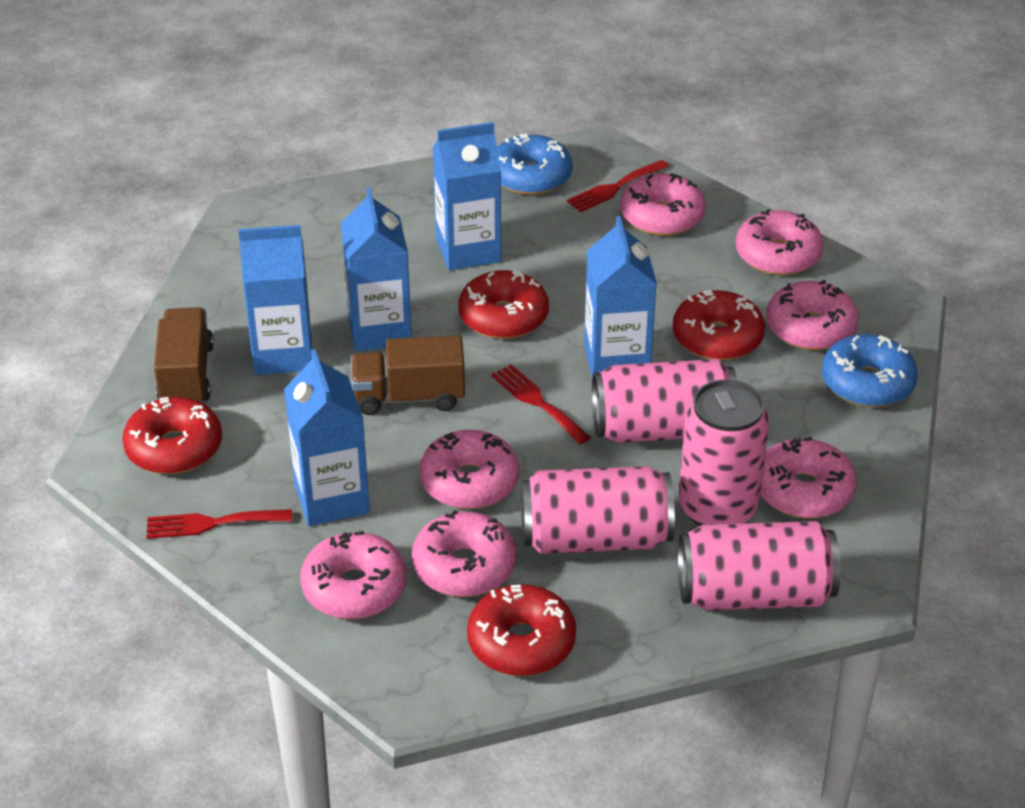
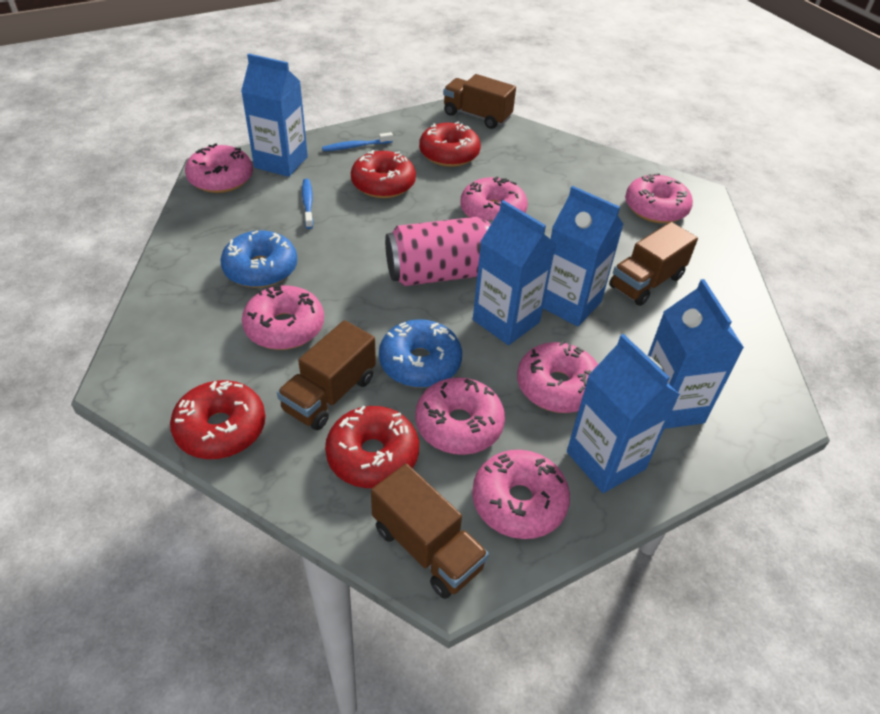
blue toothbrush: none = 0 -> [302,179,313,229] [322,132,393,151] = 2
brown truck: [154,307,214,401] [351,335,465,415] = 2 -> [277,320,376,430] [371,464,489,599] [443,74,516,129] [609,222,698,306] = 4
pink can: [521,466,675,554] [592,359,737,443] [678,521,841,610] [679,379,769,526] = 4 -> [385,217,493,286] = 1
red fork: [147,509,292,539] [491,364,591,445] [567,160,669,212] = 3 -> none = 0

